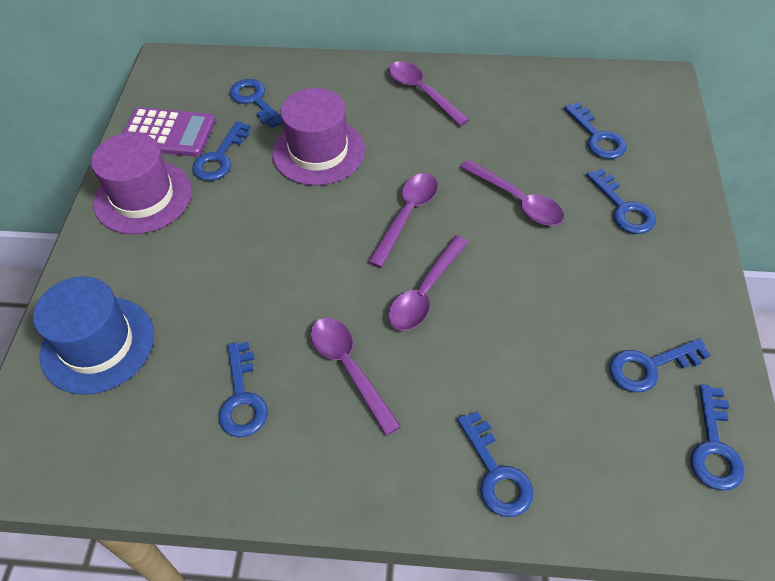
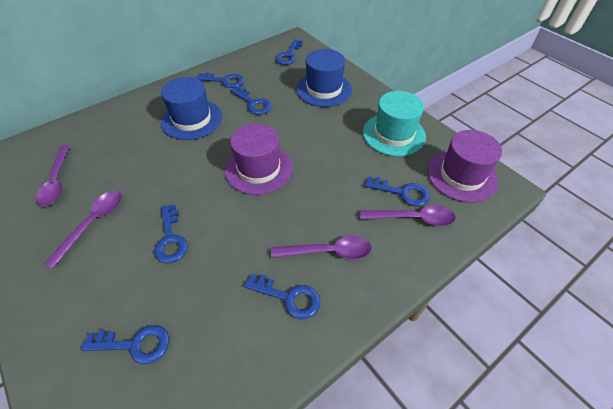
blue hat: [33,276,154,395] = 1 -> [161,77,222,140] [296,49,352,107] = 2
blue key: [192,121,251,181] [218,342,268,437] [229,79,283,128] [457,411,534,517] [564,102,627,159] [586,168,656,234] [609,338,710,392] [690,384,745,491] = 8 -> [81,325,169,364] [154,204,188,263] [195,72,244,88] [230,86,272,114] [244,274,320,319] [275,39,303,65] [365,177,430,206] = 7
purple calculator: [122,107,215,157] = 1 -> none = 0
purple spoon: [310,318,401,436] [368,173,438,268] [388,235,468,331] [389,61,470,126] [460,160,564,226] = 5 -> [35,145,71,206] [44,191,122,268] [271,236,372,259] [360,205,456,226] = 4
turquoise hat: none = 0 -> [363,91,426,156] = 1

